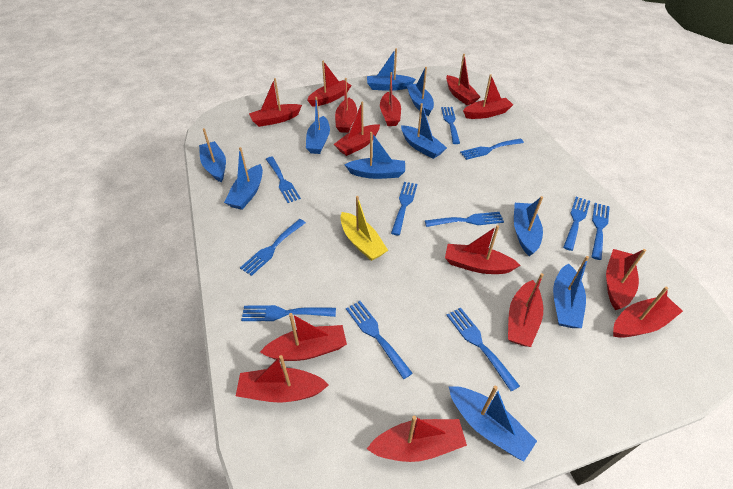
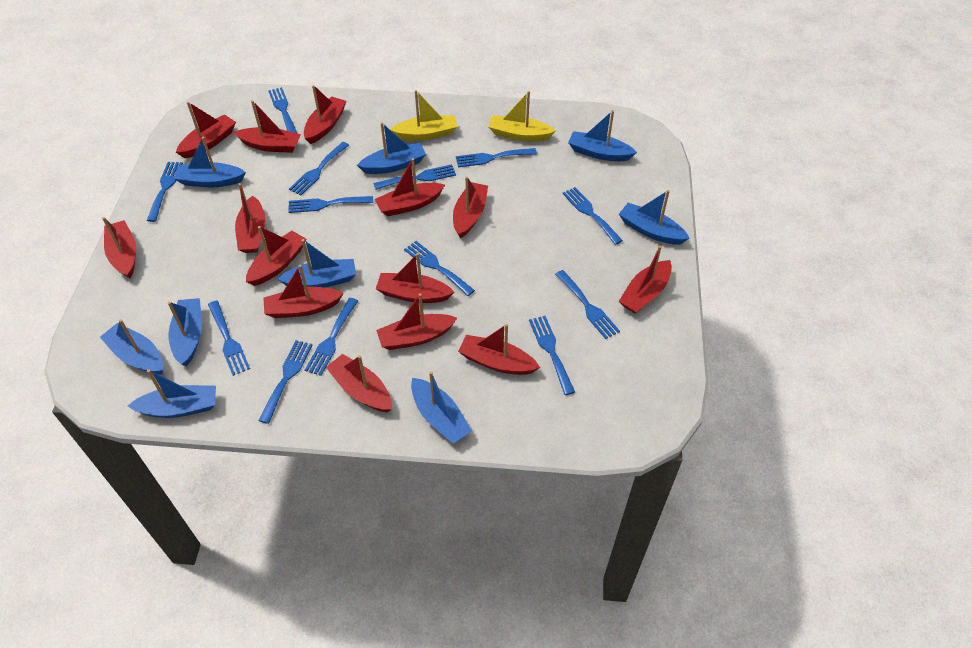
blue boat: [199,128,226,182] [224,147,263,210] [306,97,330,154] [345,132,405,179] [367,48,416,91] [401,103,447,159] [406,67,434,116] [449,386,537,462] [514,196,543,256] [553,256,589,328] = 10 -> [100,319,163,375] [128,369,216,418] [168,298,202,366] [174,137,246,187] [278,239,356,288] [357,122,426,174] [411,371,472,443] [568,110,637,161] [619,190,690,245] = 9
blue fork: [240,219,306,276] [241,305,336,321] [266,157,301,203] [346,301,413,379] [391,182,417,235] [425,212,504,227] [441,107,460,144] [447,308,520,392] [460,138,524,160] [563,197,590,251] [591,203,610,260] = 11 -> [147,162,183,222] [208,300,250,376] [258,340,312,424] [268,87,297,133] [288,196,373,213] [289,142,349,195] [305,298,358,376] [373,164,456,190] [404,241,475,296] [456,148,537,167] [529,316,575,395] [555,270,620,339] [563,187,623,245] = 13
yellow boat: [340,196,388,261] = 1 -> [390,90,457,140] [488,91,556,141] = 2

